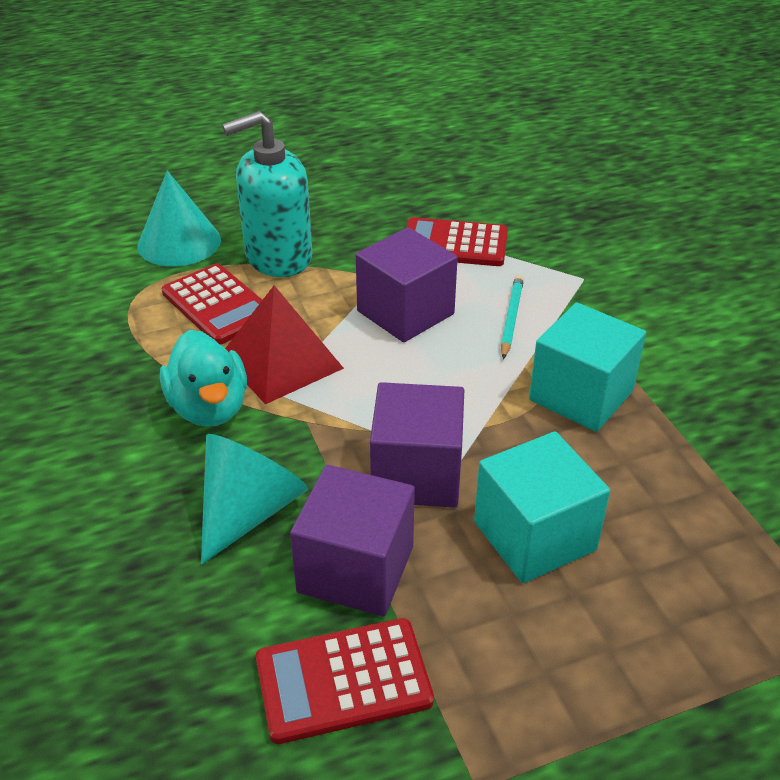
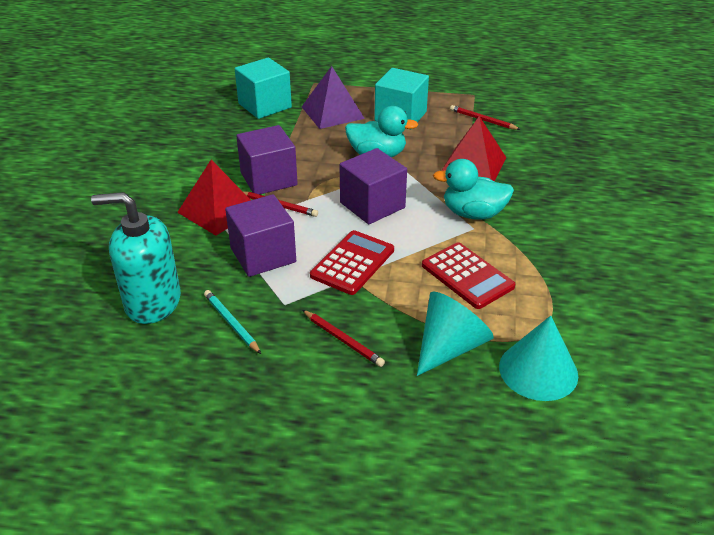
purple pyramid: none = 0 -> [302,66,365,129] = 1
red calculator: [162,264,262,345] [256,618,434,744] [406,217,508,266] = 3 -> [310,230,394,295] [422,242,515,309] = 2
red pencil: none = 0 -> [243,191,318,217] [302,310,385,367] [450,105,521,130] = 3
red pyramid: [225,285,344,404] = 1 -> [177,160,251,235] [441,116,506,181] = 2
turquoise duck: [160,330,247,427] = 1 -> [345,106,418,157] [433,159,514,220] = 2

